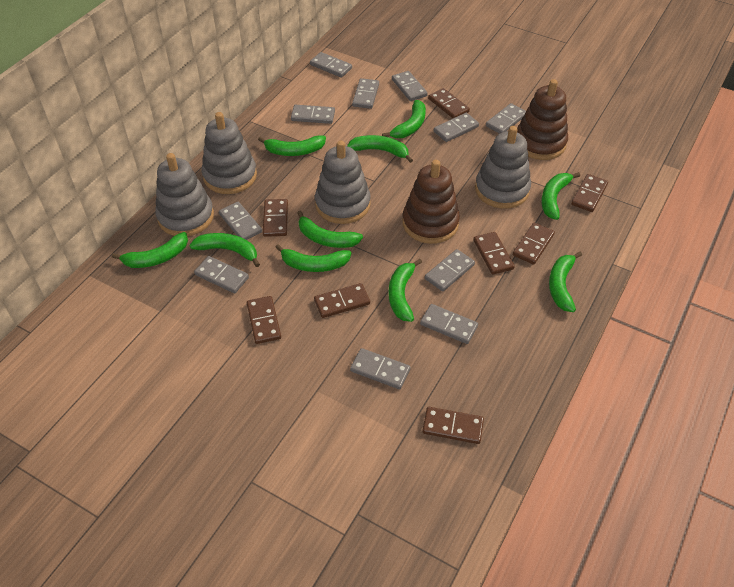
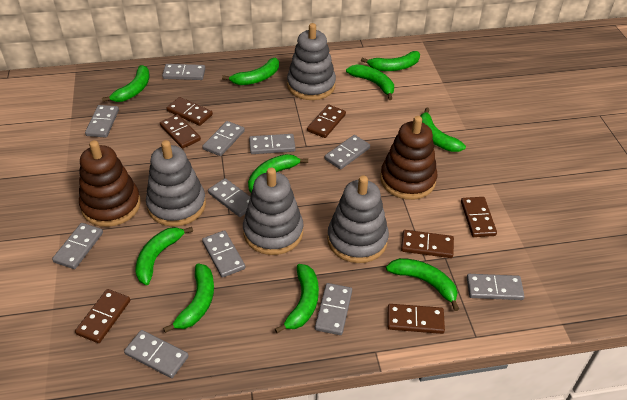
brown domino: [247,296,281,344] [263,199,288,237] [314,283,370,318] [422,407,484,444] [428,88,470,118] [473,232,515,275] [513,223,555,265] [571,174,608,212] = 8 -> [75,289,130,343] [160,114,201,149] [167,97,213,126] [307,105,346,138] [388,304,445,334] [401,230,454,258] [461,197,497,237] = 7

